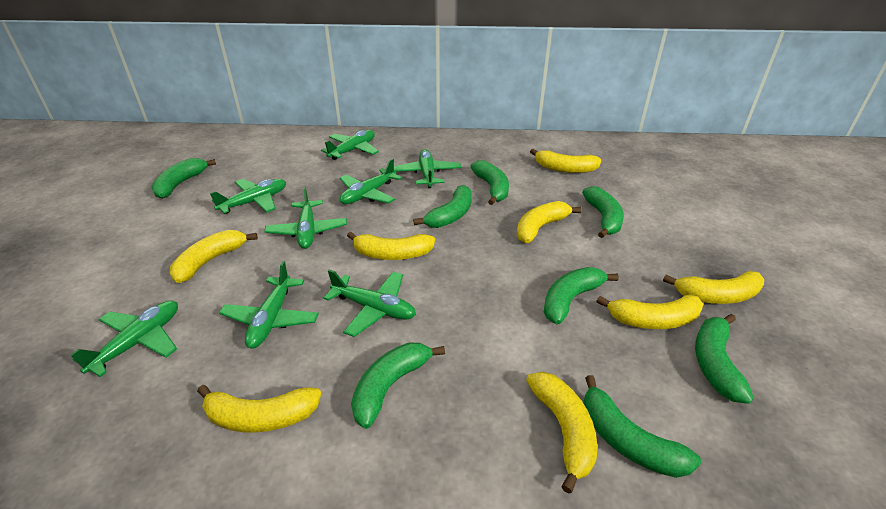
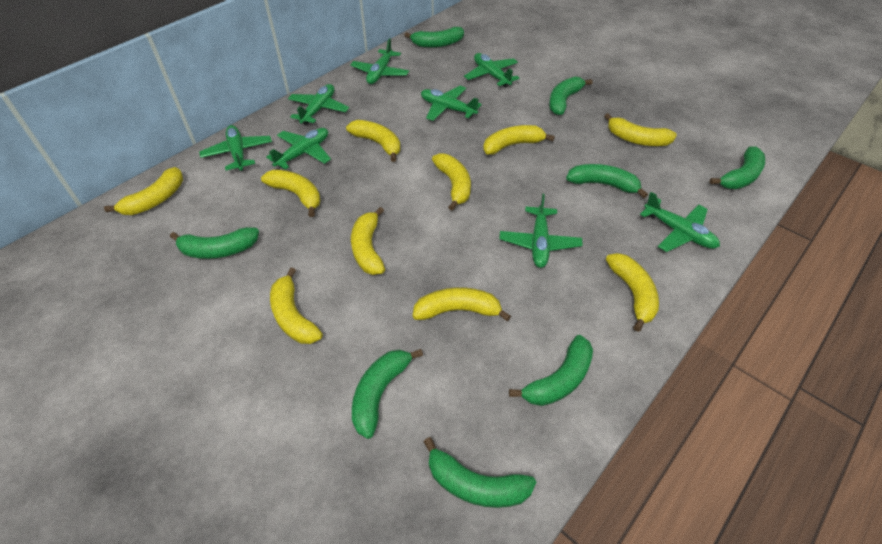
yellow banana: [170,230,258,283] [197,385,321,433] [347,232,435,260] [517,201,582,243] [526,372,597,494] [530,149,601,173] [596,295,703,329] [663,271,764,304] = 8 -> [104,167,183,215] [261,170,321,217] [270,268,323,344] [346,120,400,162] [351,207,385,275] [413,287,511,322] [432,153,471,211] [483,125,555,155] [604,113,677,146] [606,253,659,332] = 10

